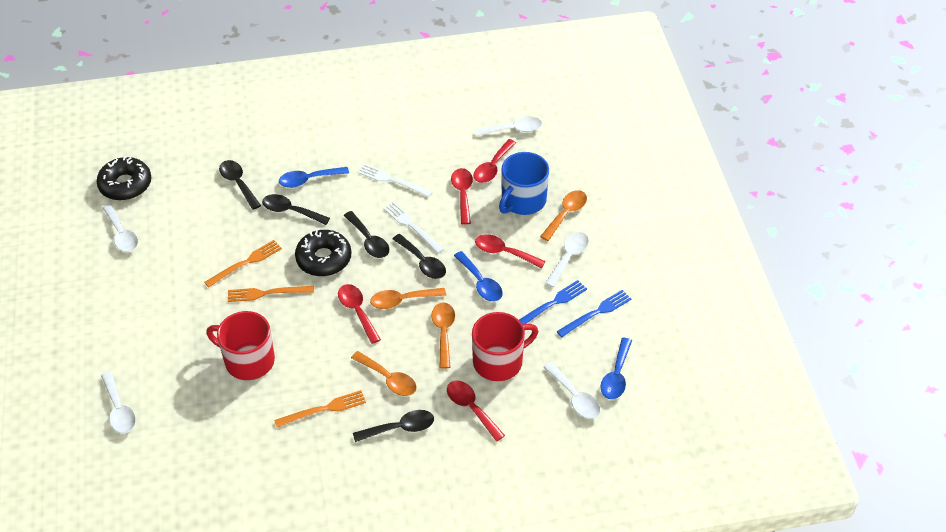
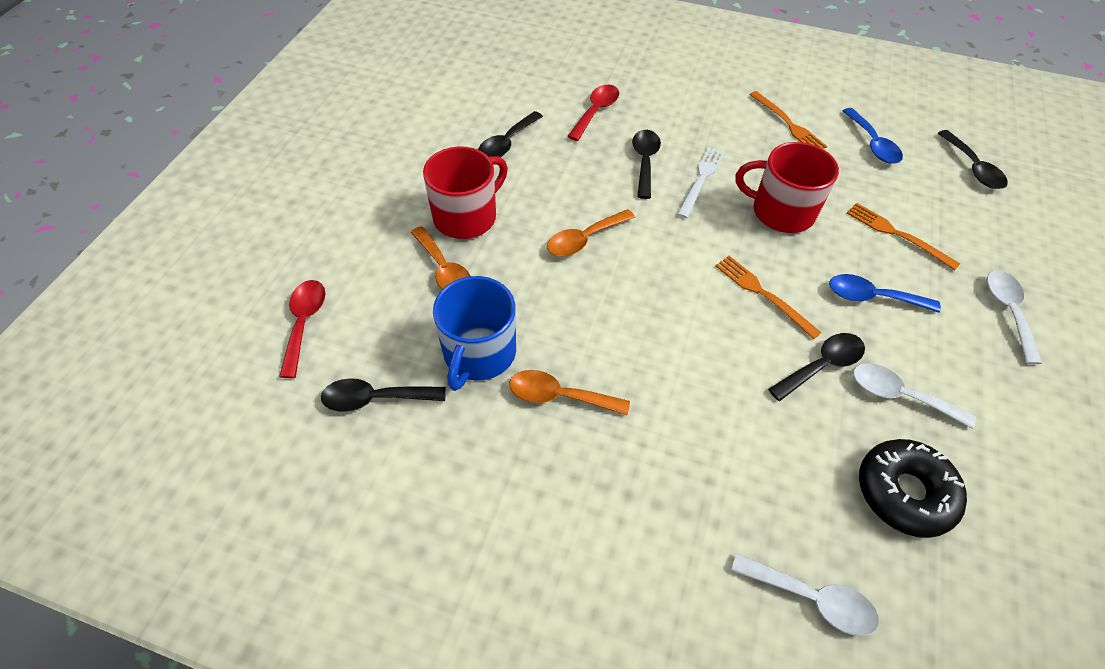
black donut: [96,156,151,200] [295,230,351,276] = 2 -> [859,439,967,538] = 1
blue fork: [519,280,587,325] [556,290,631,337] = 2 -> none = 0
blue spoon: [279,167,349,188] [454,251,503,301] [600,338,632,399] = 3 -> [829,274,941,313] [843,108,903,164] = 2
orange spoon: [351,351,417,396] [370,288,446,309] [431,302,455,369] [540,190,587,241] = 4 -> [410,226,470,289] [509,370,630,415] [547,209,635,256] = 3
red spoon: [338,284,381,344] [447,380,505,441] [451,168,473,225] [474,139,516,183] [475,234,545,268] = 5 -> [279,280,325,378] [567,85,619,141] = 2
white fork: [358,164,432,197] [383,202,444,254] = 2 -> [677,147,725,218] = 1
white spoon: [101,371,136,433] [103,204,138,252] [474,116,542,136] [543,362,600,419] [545,232,589,287] = 5 -> [731,553,879,636] [853,363,976,429] [987,270,1042,364] = 3

